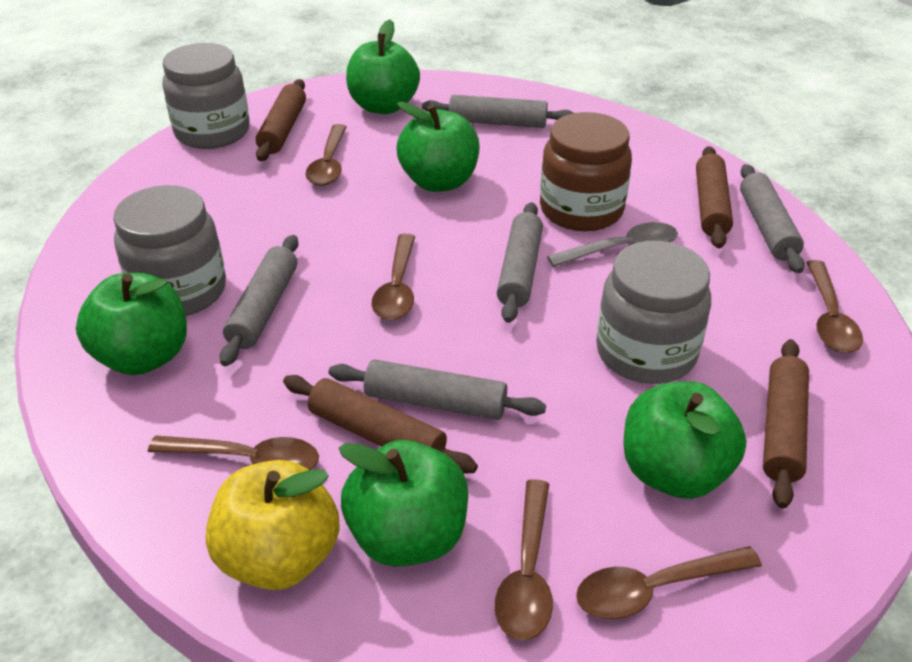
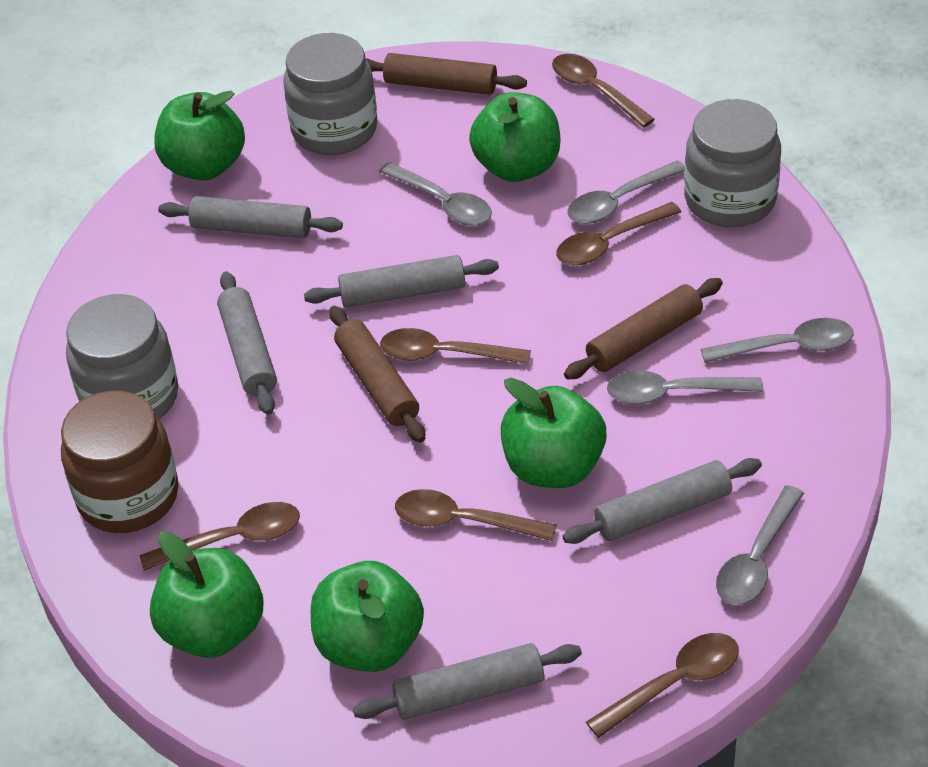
brown rolling pin: [256,79,306,161] [283,375,478,473] [696,146,733,248] [763,339,809,509] = 4 -> [330,306,425,443] [365,53,527,95] [564,278,723,379] = 3
grey spoon: [547,222,678,267] = 1 -> [379,162,492,225] [567,160,685,224] [607,371,763,404] [701,318,854,363] [716,485,804,605] = 5
yellow apple: [206,460,340,590] = 1 -> none = 0

